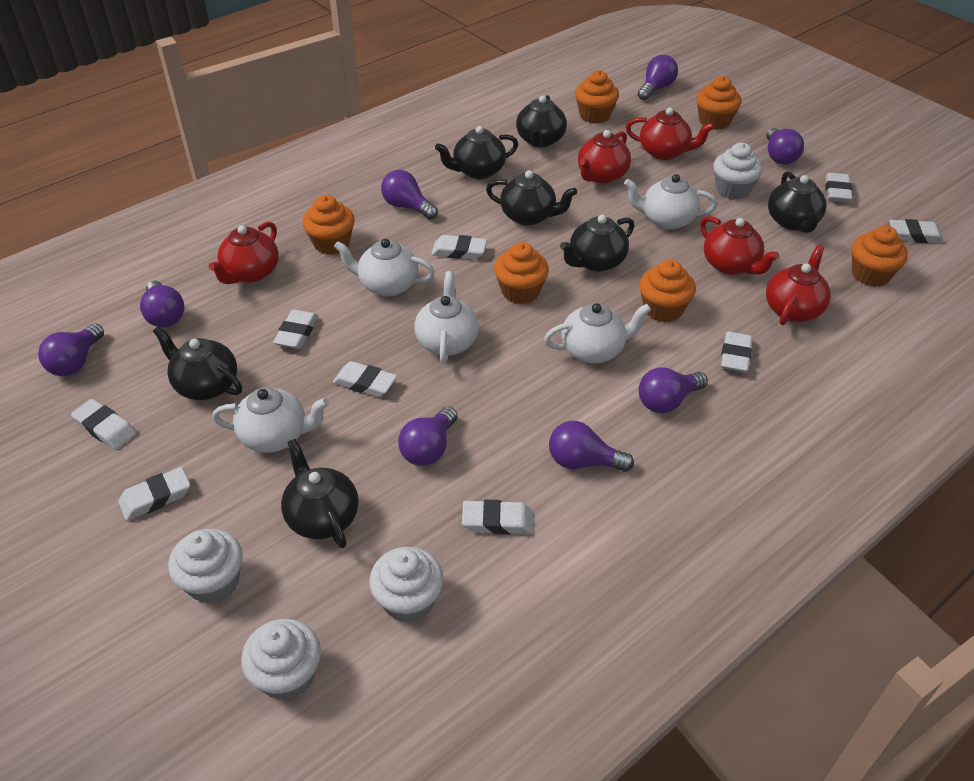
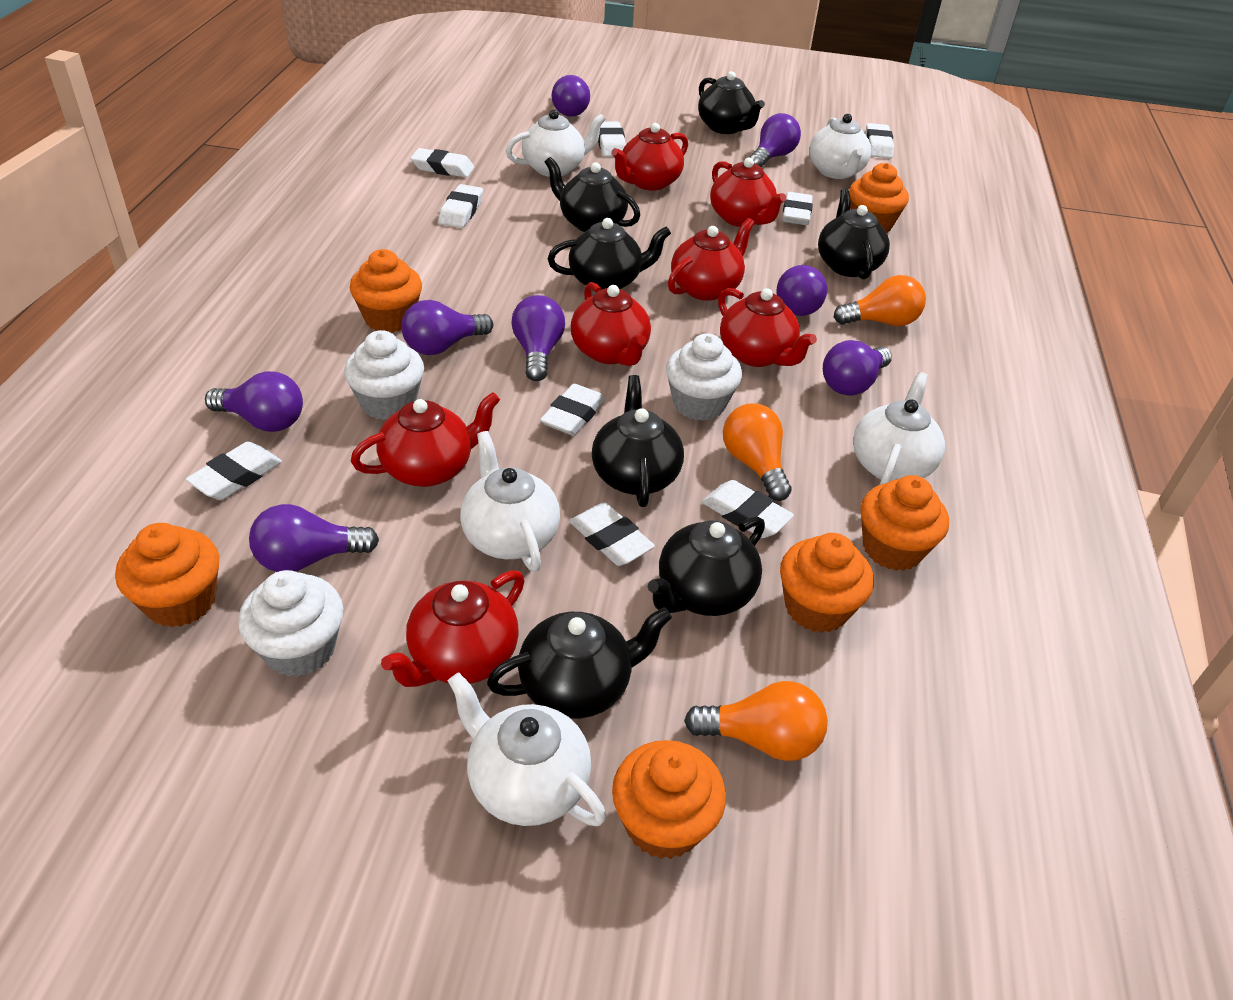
orange light bulb: none = 0 -> [684,681,828,761] [723,403,792,501] [834,275,926,326] = 3
red teapot: [209,222,279,284] [578,130,631,183] [626,107,715,160] [700,216,779,275] [766,245,831,325] = 5 -> [351,392,500,487] [381,570,525,687] [571,282,651,366] [611,123,688,191] [668,218,755,301] [710,158,786,227] [718,288,817,367] = 7
white cupcake: [168,529,243,604] [241,619,321,701] [369,547,444,623] [713,143,763,200] = 4 -> [238,570,343,677] [344,330,424,420] [666,333,742,421] = 3

